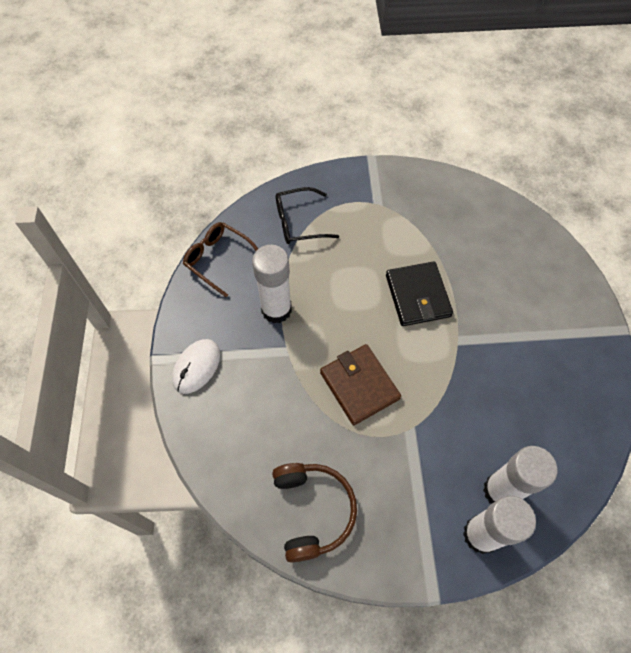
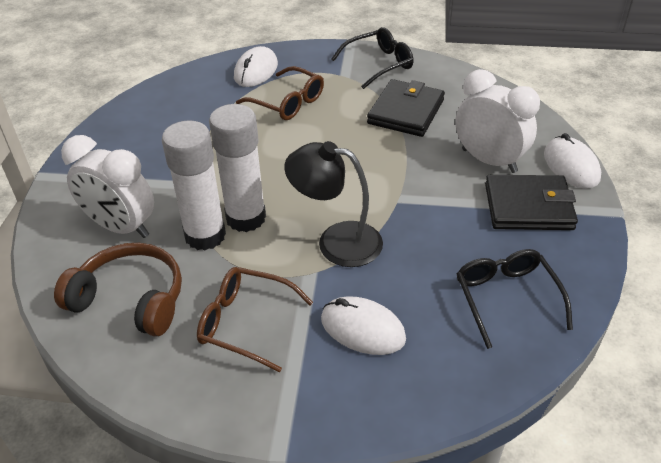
black glasses: [276,187,339,244] = 1 -> [331,27,414,89] [457,249,573,349] = 2
black lamp: none = 0 -> [284,141,383,267] = 1
black wallet: [386,261,453,326] = 1 -> [367,79,445,137] [485,175,578,230] = 2
brown glasses: [183,222,258,297] = 1 -> [197,267,313,372] [236,66,324,120] = 2
brown wallet: [320,344,401,425] = 1 -> none = 0
white clock: none = 0 -> [61,135,154,238] [455,69,540,173] = 2
white glue stick: [252,245,292,323] [463,496,536,554] [483,446,557,504] = 3 -> [162,120,226,250] [209,104,266,232] = 2
white mouse: [172,339,220,394] = 1 -> [234,46,278,87] [321,296,406,355] [544,133,601,189] = 3

